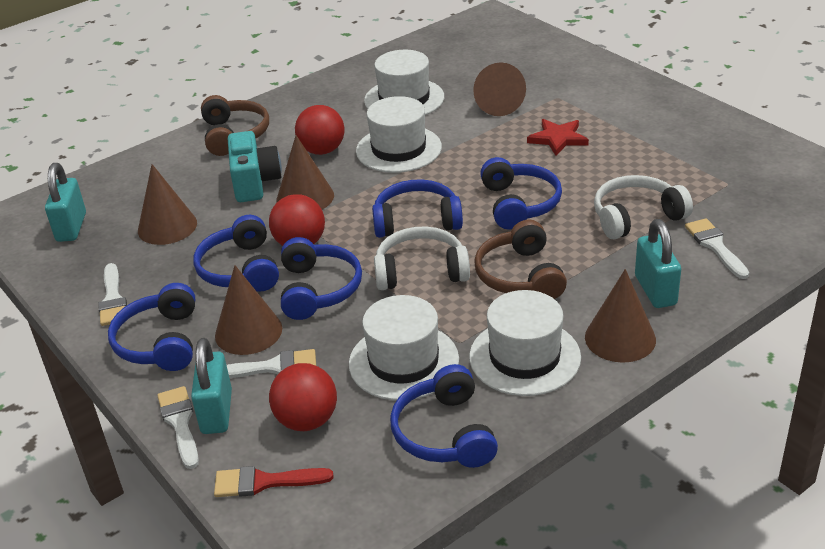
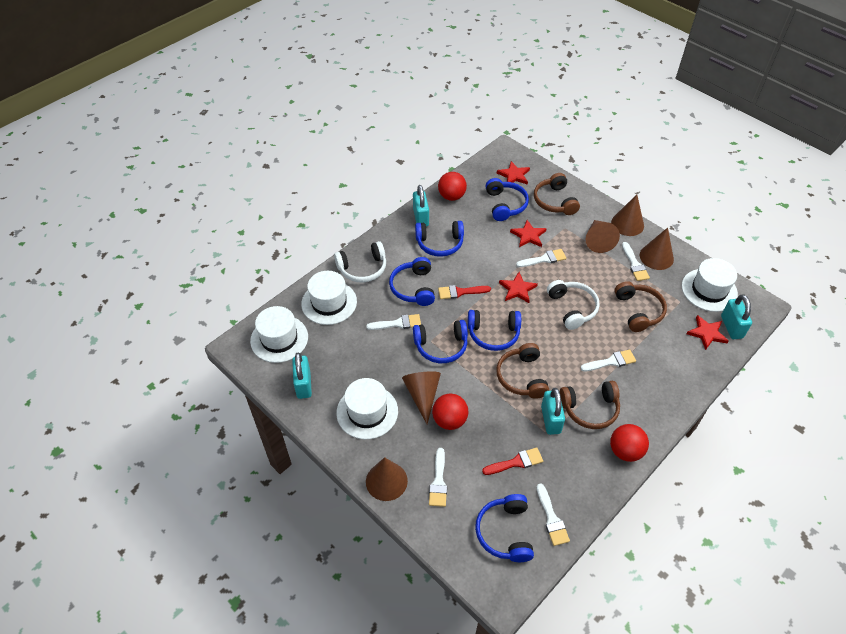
brown headphones: [201,95,269,156] [474,220,567,299] = 2 -> [496,343,549,399] [534,173,580,215] [560,381,620,429] [614,281,667,332] = 4
red brush: [214,466,333,497] = 1 -> [438,285,491,299] [482,447,543,475] = 2
red star: [527,119,589,156] = 1 -> [497,161,530,185] [499,272,538,303] [510,220,547,247] [686,315,729,350] = 4
turquoise camera: [228,131,282,202] = 1 -> none = 0
turquoise padlock: [45,163,86,242] [191,338,232,434] [635,219,681,308] = 3 -> [292,352,312,399] [413,185,429,226] [541,388,565,435] [721,294,752,339] = 4
white brush: [98,263,127,326] [157,386,199,469] [227,349,316,378] [685,218,749,279] = 4 -> [366,314,421,330] [429,448,447,507] [516,249,566,267] [537,483,570,546] [580,349,636,371] [622,242,650,281] = 6

